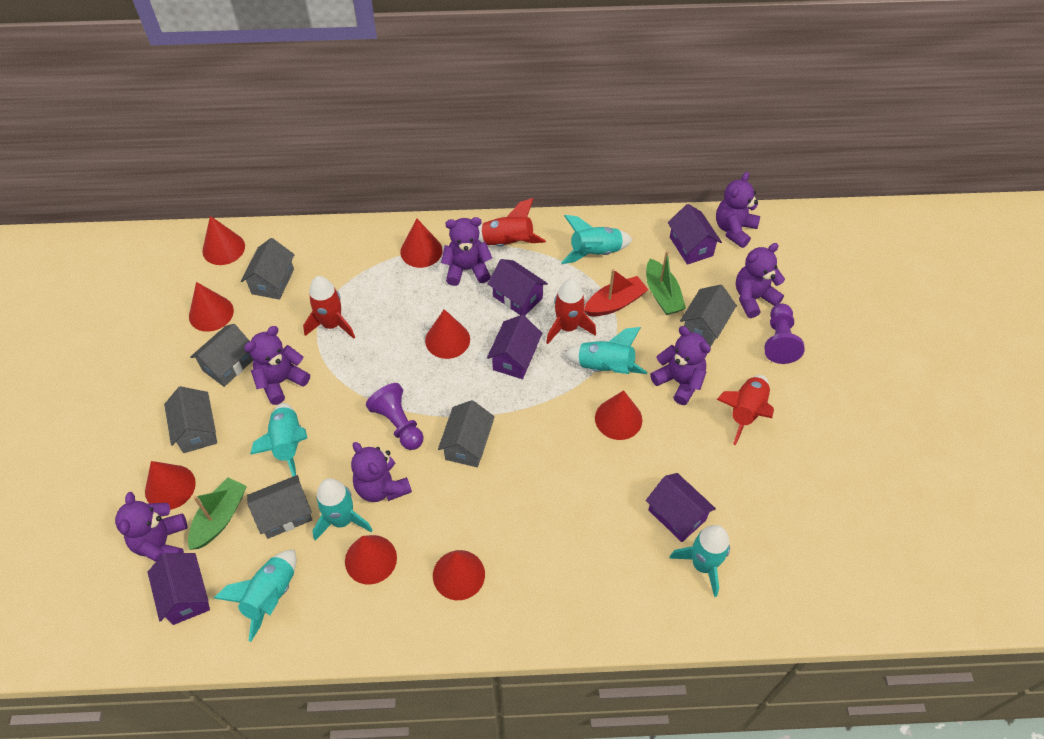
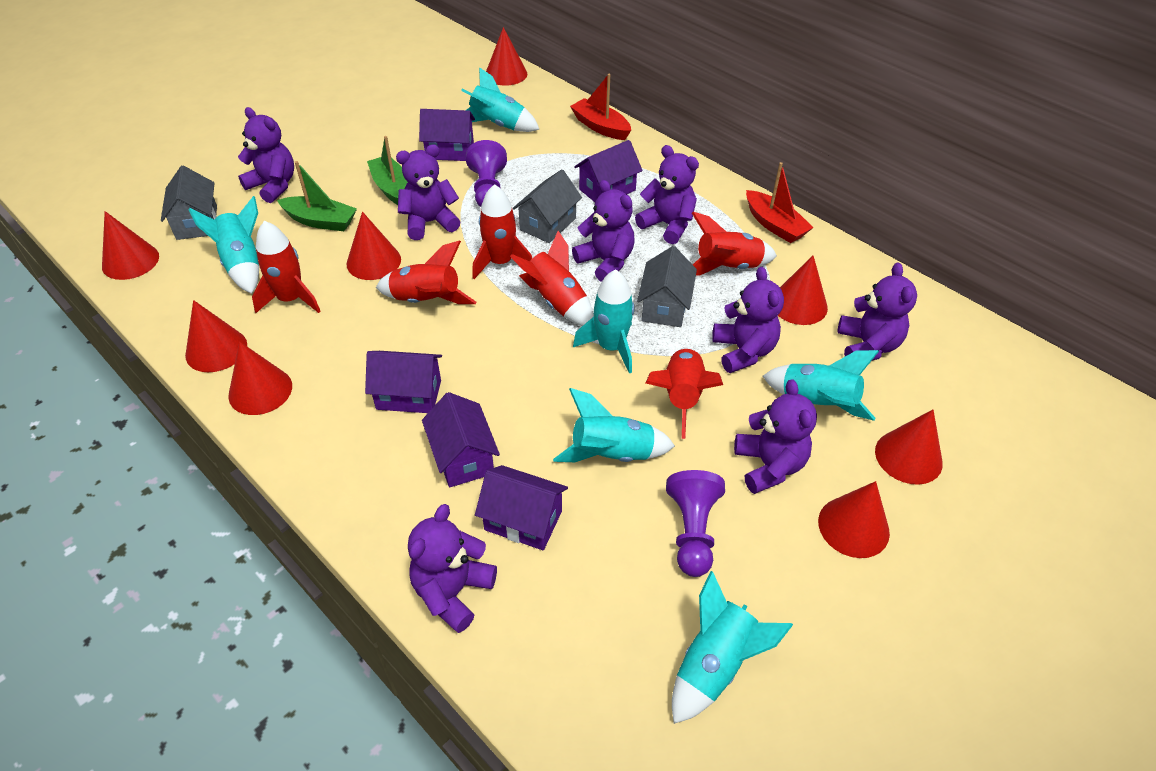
grey house: [164,386,217,453] [190,324,253,387] [241,238,295,300] [247,475,312,539] [438,400,495,467] [680,284,737,347] = 6 -> [161,165,217,240] [513,169,582,243] [637,246,697,327] = 3
purple teddy bear: [115,492,187,562] [244,326,310,405] [351,442,412,502] [441,217,492,286] [650,326,711,405] [716,172,760,248] [736,243,785,318] = 7 -> [238,107,294,203] [396,144,460,240] [408,504,497,633] [572,180,635,282] [635,145,699,244] [712,267,784,373] [734,379,817,494] [837,263,917,361] = 8
red boat: [584,269,648,316] = 1 -> [570,74,631,140] [746,162,814,243] = 2
red rocket: [303,276,355,339] [478,198,546,246] [546,279,596,344] [716,375,774,445] = 4 -> [252,221,321,313] [376,241,477,304] [472,184,532,279] [510,231,594,326] [645,347,723,439] [692,212,777,276] = 6

